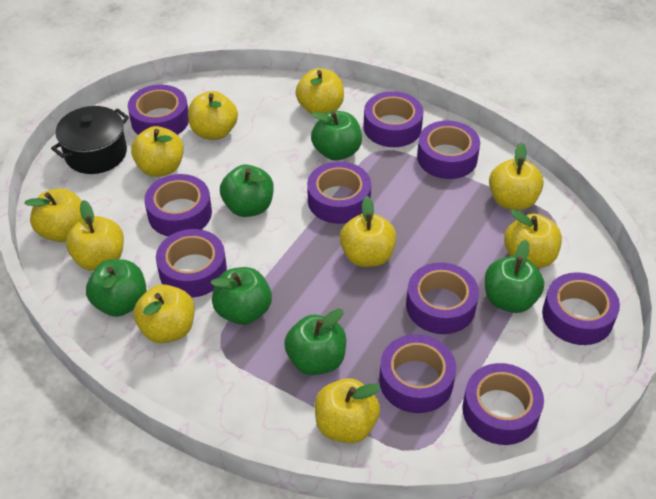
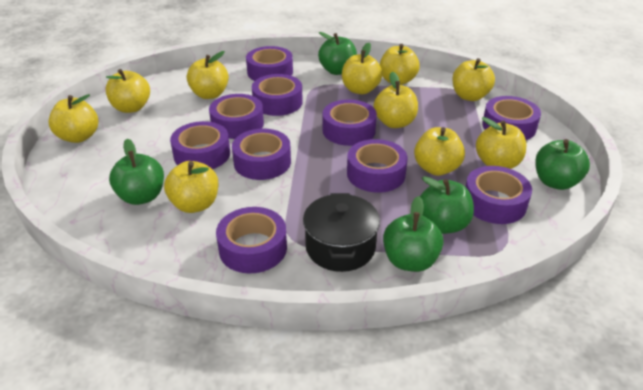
green apple: [86,259,147,317] [210,267,272,325] [220,165,274,217] [284,308,346,375] [311,111,362,161] [485,240,544,313] = 6 -> [109,139,164,205] [318,32,357,75] [383,196,444,272] [420,176,474,234] [535,139,590,190] = 5

